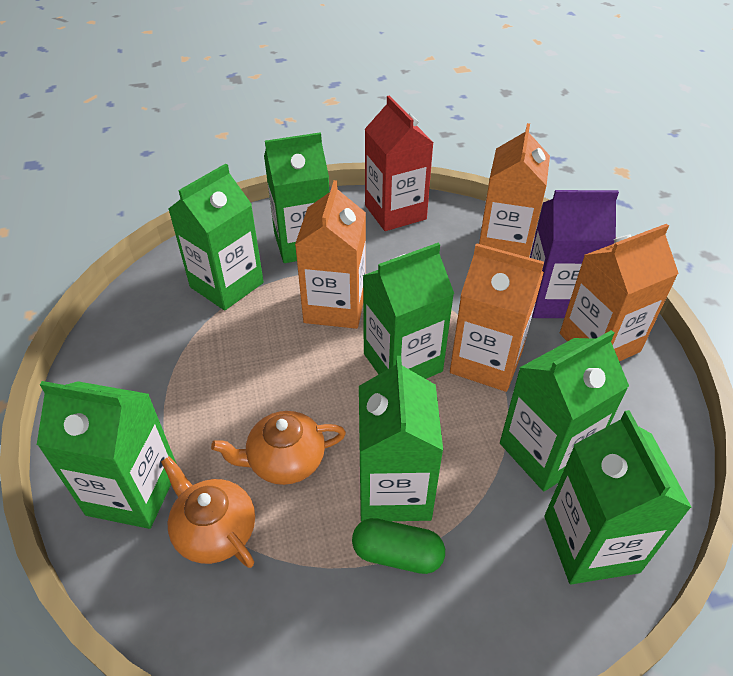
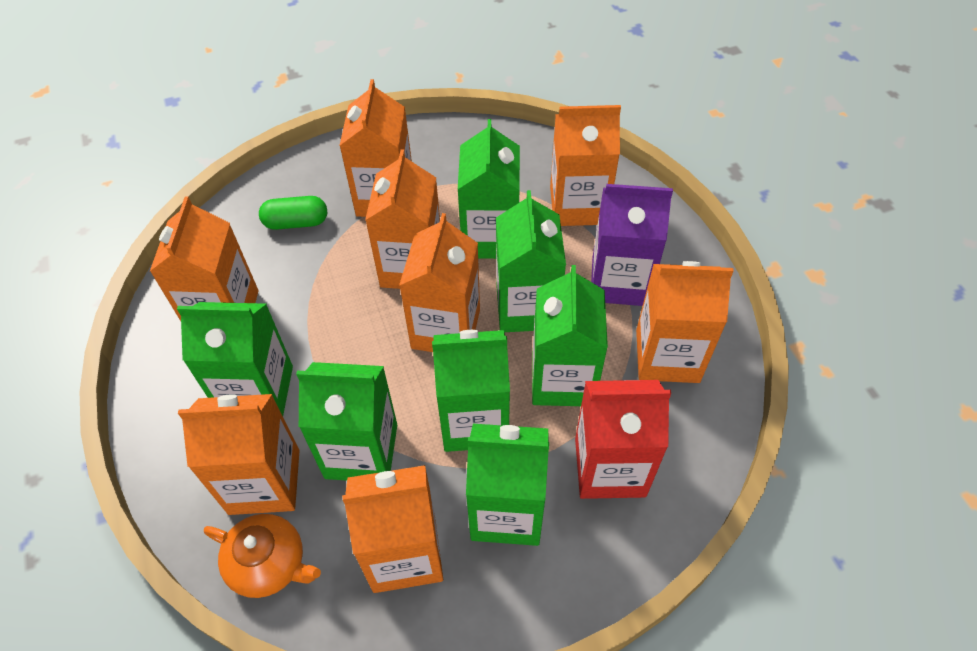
orange carton: [295,180,366,329] [450,243,544,392] [479,123,550,257] [560,224,679,361] = 4 -> [150,197,258,321] [178,394,300,515] [339,79,412,217] [342,465,443,593] [365,149,440,289] [399,213,480,352] [550,105,621,226] [636,261,734,383] = 8
orange teapot: [161,456,255,568] [211,411,346,485] = 2 -> [204,514,321,598] = 1

